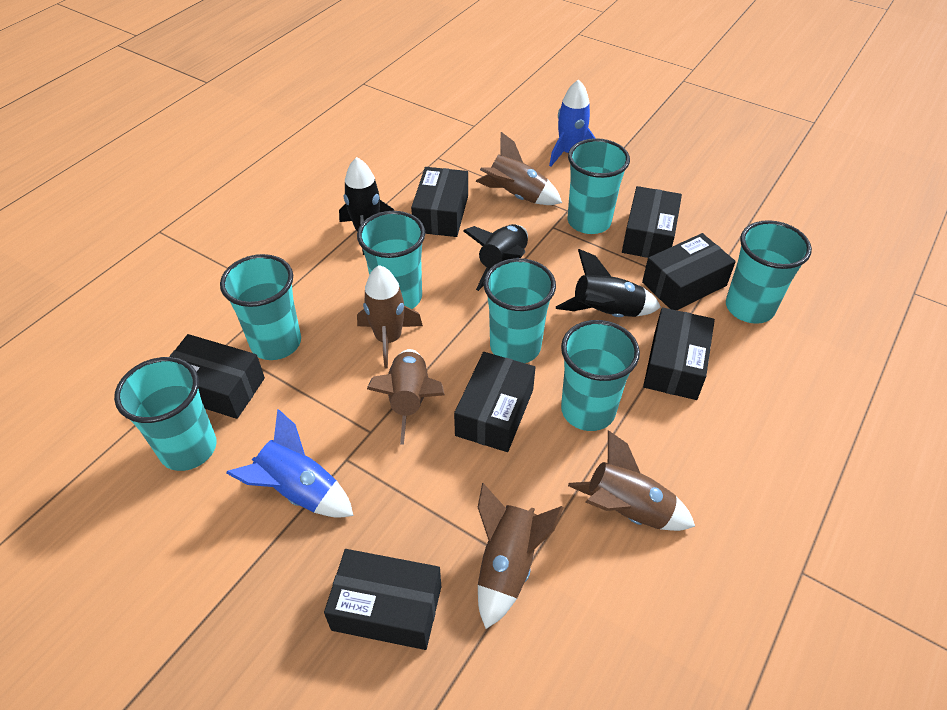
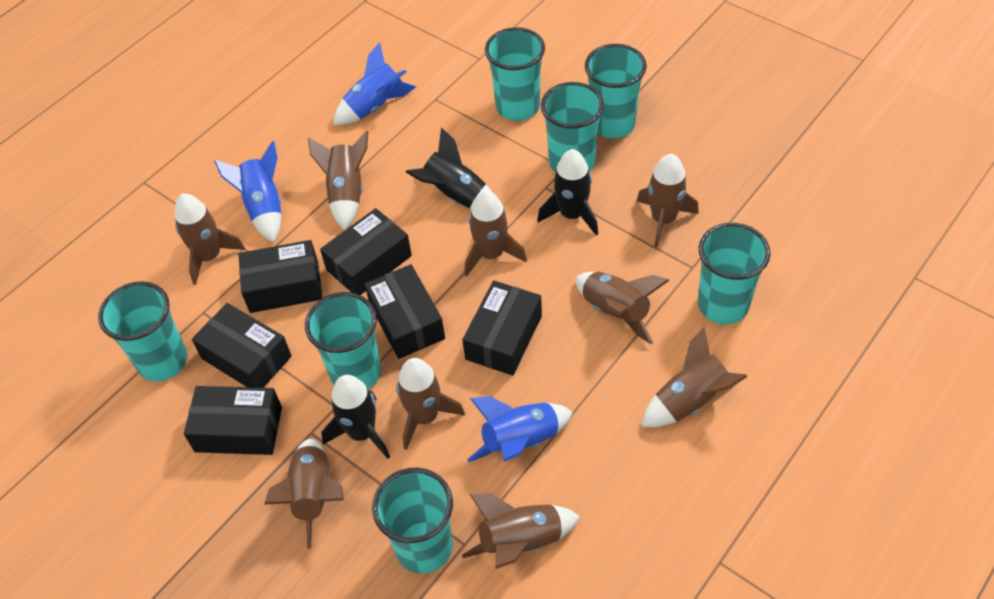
black box: [170,334,265,419] [324,549,441,650] [411,167,468,237] [454,352,535,452] [622,186,682,258] [642,233,736,310] [643,307,715,400] = 7 -> [184,386,282,455] [192,303,291,388] [238,240,322,313] [320,208,412,295] [365,264,445,359] [462,280,542,376] = 6
blue rocket: [226,409,354,518] [549,79,595,166] = 2 -> [214,141,282,243] [333,42,416,125] [467,396,573,462] = 3
brown rocket: [357,265,423,369] [367,349,445,445] [476,132,562,205] [478,483,564,629] [568,430,695,531] = 5 -> [174,194,245,285] [264,439,344,549] [308,131,368,230] [396,358,465,450] [462,493,580,569] [464,190,527,277] [576,272,670,344] [637,154,699,247] [642,327,748,428] = 9

